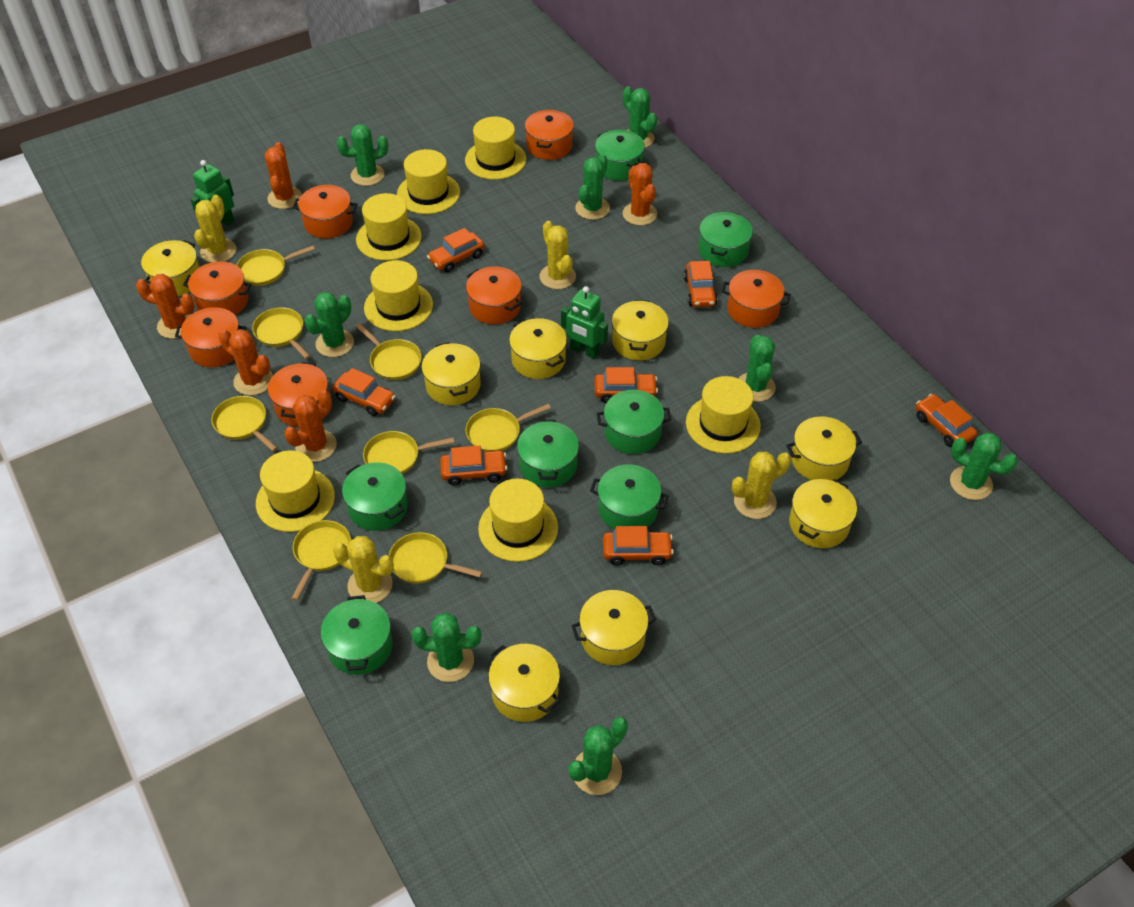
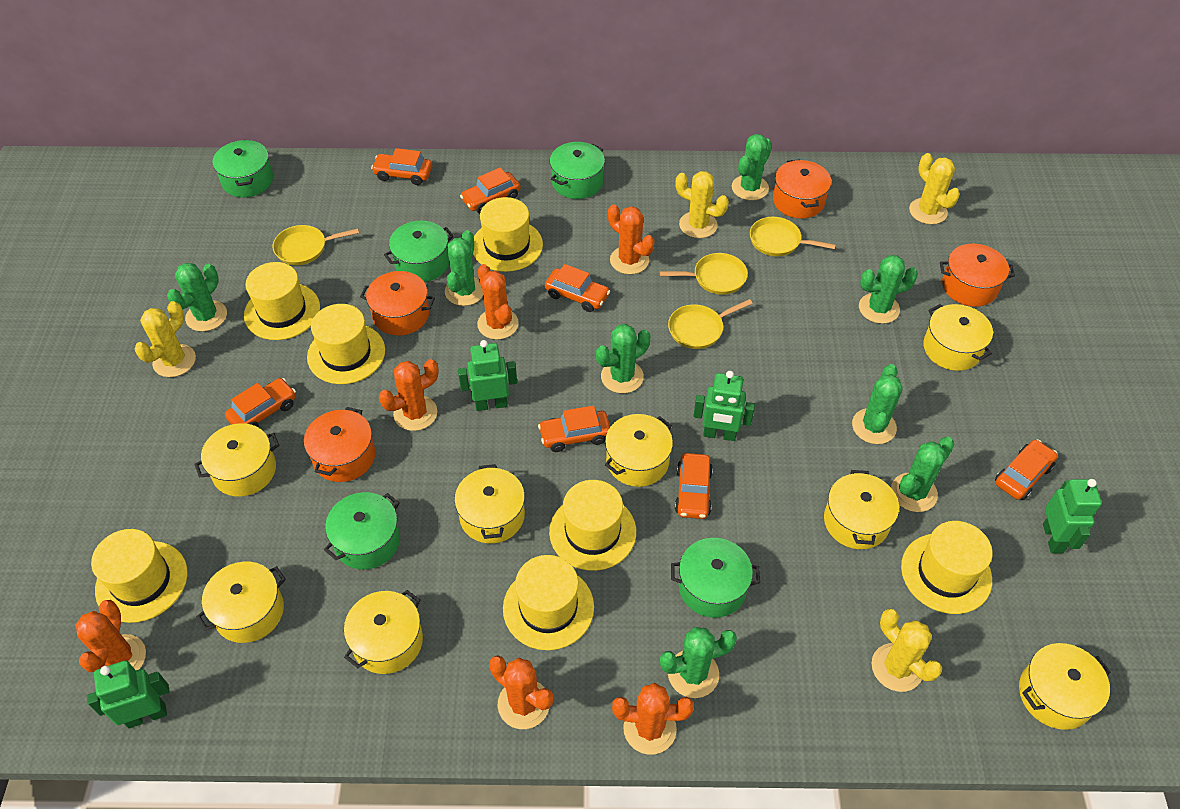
green pot: [321,595,393,675] [342,462,408,531] [517,420,579,488] [590,464,669,530] [595,130,645,181] [597,390,671,454] [699,211,753,267] = 7 -> [213,140,273,197] [324,492,400,570] [384,221,454,282] [550,142,605,199] [671,538,760,618] = 5
green robot: [190,160,234,225] [561,286,608,359] = 2 -> [87,661,170,728] [458,340,517,411] [694,371,755,441] [1043,479,1102,553] = 4
orange cactus: [136,274,195,339] [218,329,273,395] [265,142,302,209] [284,390,337,462] [623,163,657,225] = 5 -> [75,600,146,672] [379,359,439,431] [477,264,519,340] [489,656,553,729] [608,204,655,274] [612,683,694,755] = 6
orange pot: [175,307,247,367] [183,261,251,315] [268,362,329,426] [293,185,357,239] [466,266,522,324] [525,110,574,160] [722,270,790,328] = 7 -> [304,407,375,482] [360,271,435,336] [773,159,831,219] [940,244,1015,307] = 4
yellow pan: [211,396,278,452] [236,246,315,286] [252,307,310,359] [291,520,351,600] [355,323,422,380] [363,431,454,474] [389,532,482,584] [466,403,551,452] = 8 -> [273,225,359,265] [660,253,748,295] [668,299,753,349] [750,217,836,256] = 4

